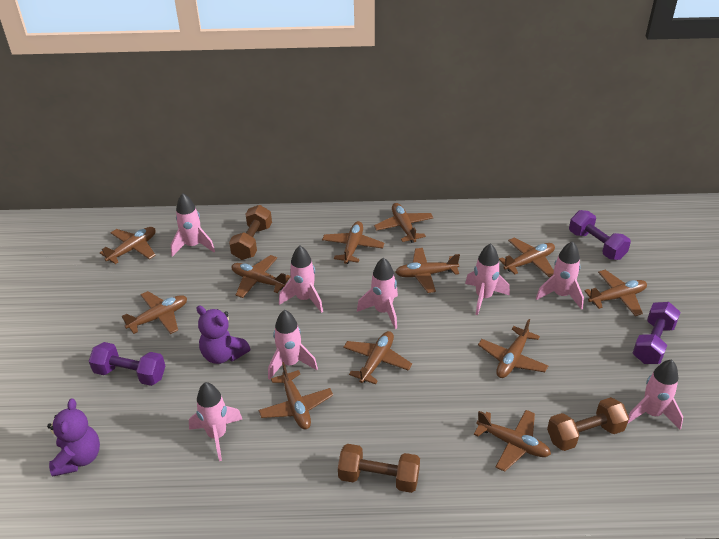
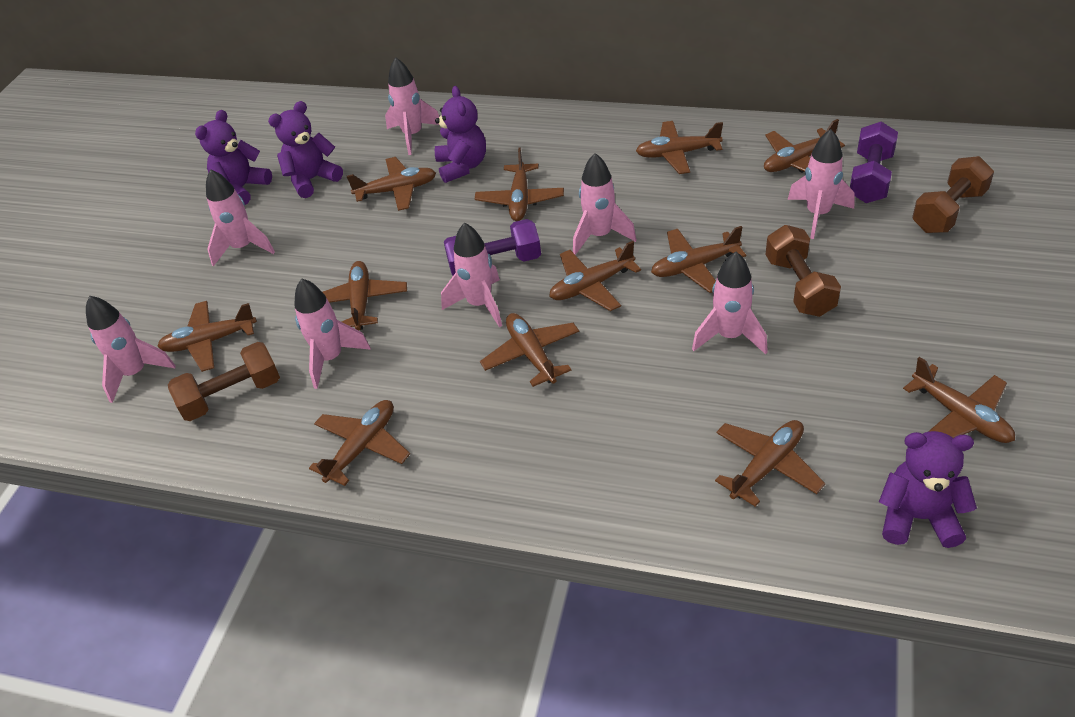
purple dumbbell: [89,342,165,386] [569,210,631,260] [633,302,681,364] = 3 -> [444,219,541,276] [850,122,898,203] = 2
purple teddy bear: [47,399,100,477] [196,306,250,364] = 2 -> [195,110,272,205] [268,101,343,198] [435,86,486,183] [879,431,977,548] = 4

